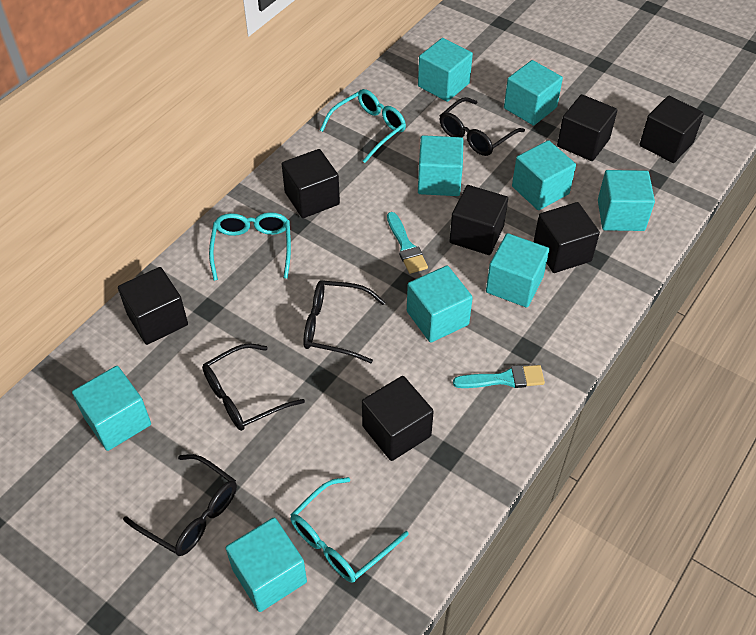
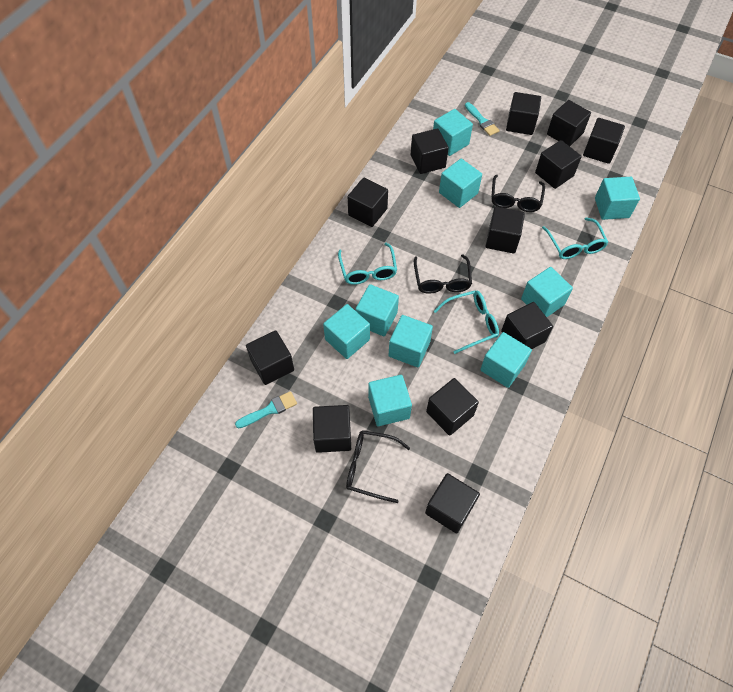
black cube: [118,267,188,345] [282,149,340,218] [362,376,434,461] [449,185,508,255] [534,202,600,273] [557,94,617,161] [639,96,704,163] = 7 -> [246,330,294,385] [313,405,351,453] [348,178,388,227] [411,128,449,174] [425,473,480,534] [426,378,479,436] [486,207,525,254] [501,302,553,349] [506,92,541,135] [535,140,582,189] [547,100,591,146] [583,118,625,164] = 12
black glasses: [123,454,237,556] [202,343,305,431] [303,280,385,363] [440,97,525,156] = 4 -> [346,430,410,503] [414,254,472,294] [491,175,545,212] = 3

